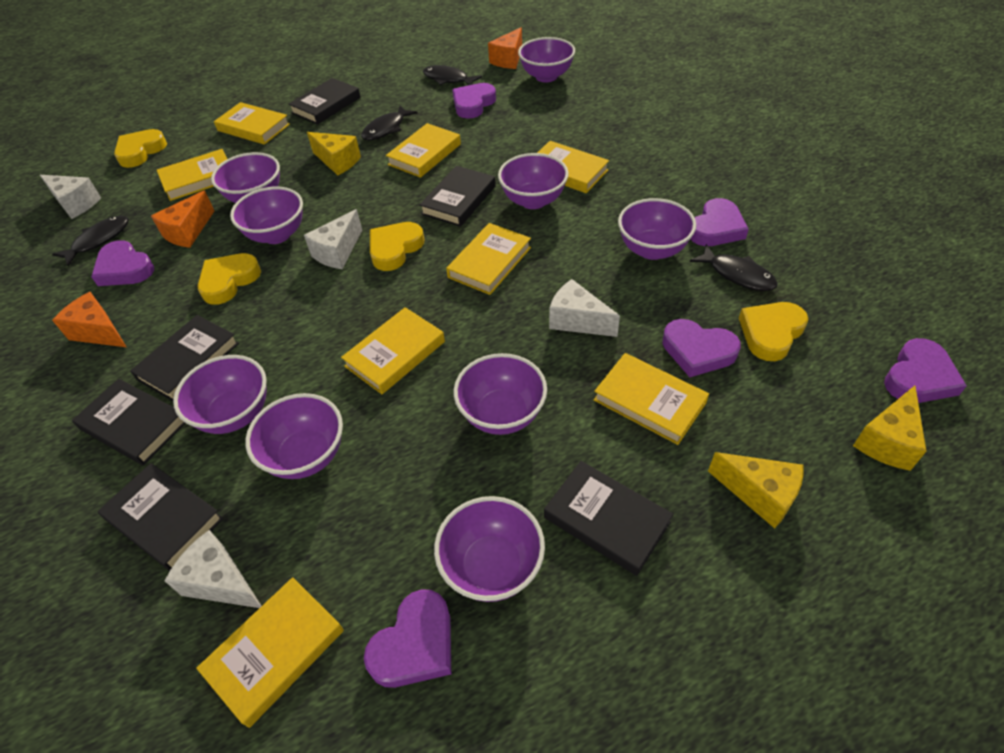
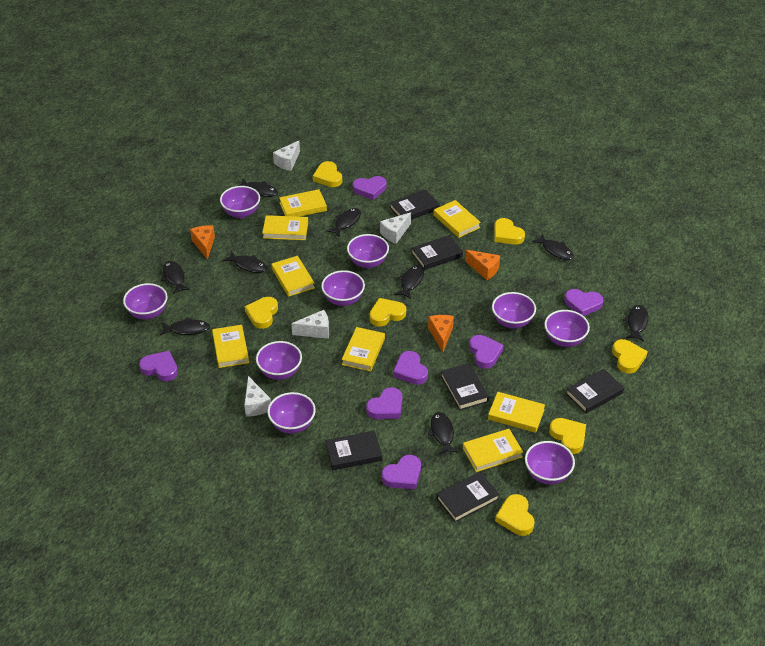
black fish: [52,216,129,266] [361,106,417,141] [423,65,482,85] [690,244,778,291] = 4 -> [160,317,210,335] [161,261,190,294] [222,251,267,273] [238,179,278,197] [326,208,361,237] [394,265,424,299] [427,412,458,455] [532,234,574,260] [623,305,648,341] = 9
purple heart: [91,240,154,286] [364,589,451,688] [452,83,496,119] [662,319,741,377] [691,198,749,246] [884,338,967,403] = 6 -> [139,351,178,381] [353,176,387,200] [366,387,402,419] [382,455,421,489] [393,351,428,385] [469,335,503,369] [564,289,603,316] = 7
yellow cheese: [307,132,361,175] [708,452,804,529] [853,385,926,471] = 3 -> none = 0
yellow heart: [114,129,167,168] [197,253,261,305] [370,222,424,271] [739,302,808,361] = 4 -> [245,297,278,329] [313,161,342,187] [369,298,406,327] [494,218,525,245] [495,494,534,536] [549,418,586,454] [612,339,648,373] = 7

